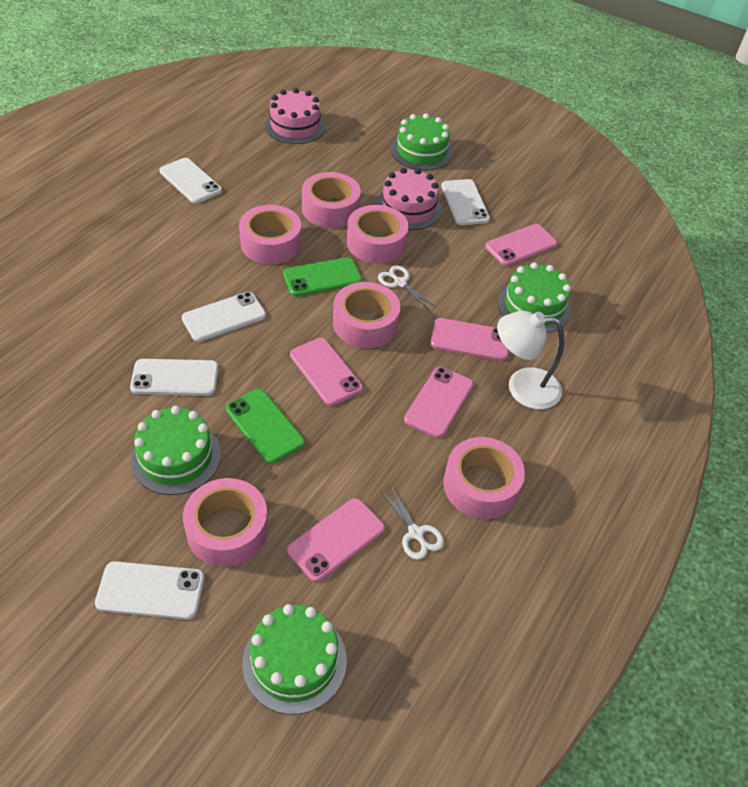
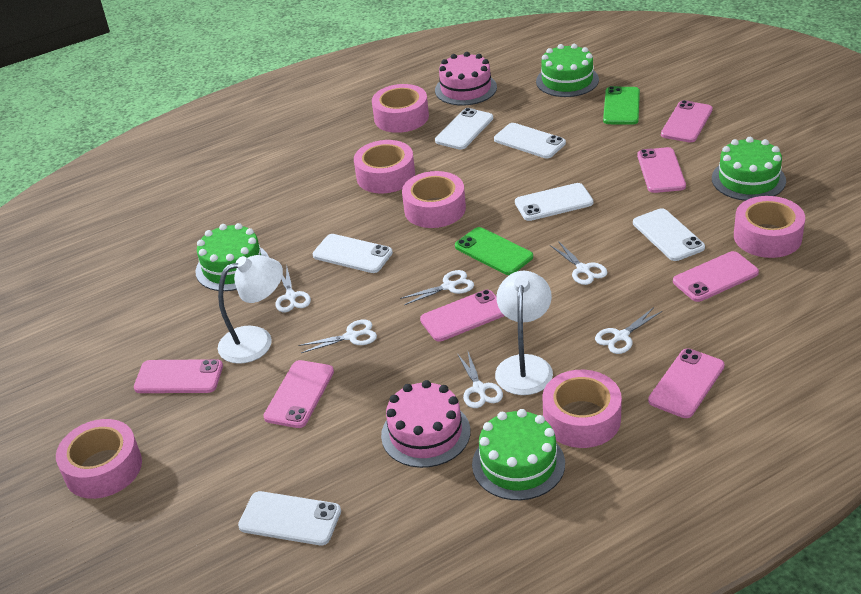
pink phone: [287,498,385,582] [290,338,363,406] [404,367,473,438] [430,318,509,361] [485,224,557,266] = 5 -> [134,359,223,393] [263,360,334,428] [420,290,504,341] [637,147,686,193] [648,348,725,418] [661,100,713,142] [673,251,759,302] = 7
white lamp: [497,311,565,409] = 1 -> [218,255,283,364] [495,271,553,395] = 2
white phone: [95,561,204,620] [130,359,218,396] [160,158,222,204] [182,292,266,342] [441,179,490,225] = 5 -> [238,491,341,545] [313,234,393,273] [435,108,493,150] [494,123,566,158] [515,183,593,221] [633,208,705,261] = 6
white scissors: [378,265,436,310] [381,484,444,560] = 2 -> [275,264,311,312] [299,320,377,353] [400,270,474,305] [457,352,503,408] [550,241,607,285] [595,307,662,354] = 6

